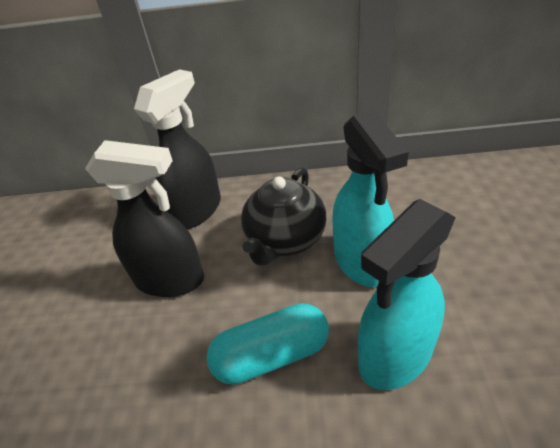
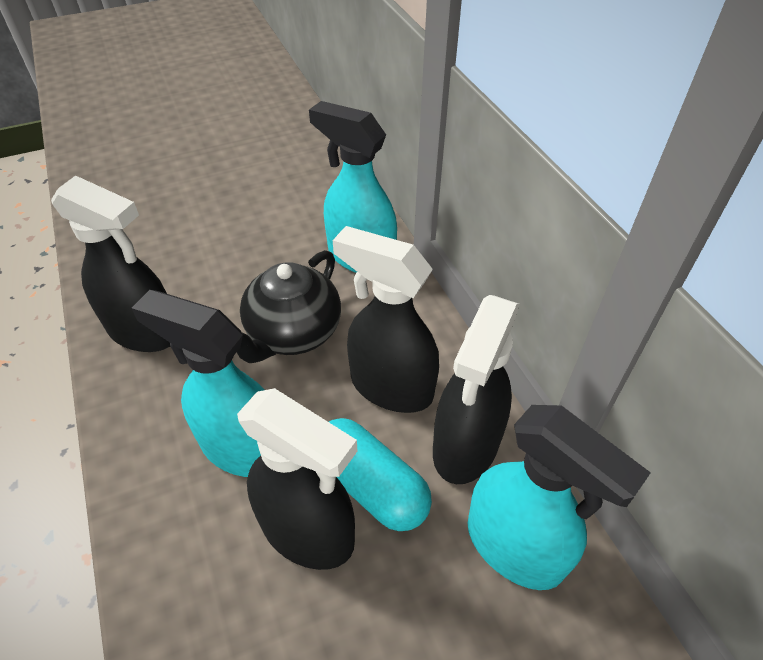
black spray bottle: [85,140,204,297] [134,69,221,229] = 2 -> [51,175,170,352] [237,388,357,570] [333,226,439,413] [433,295,520,484] = 4
turquoise spray bottle: [332,110,409,287] [358,199,456,390] = 2 -> [132,290,264,477] [309,101,397,273] [467,405,651,590] = 3

